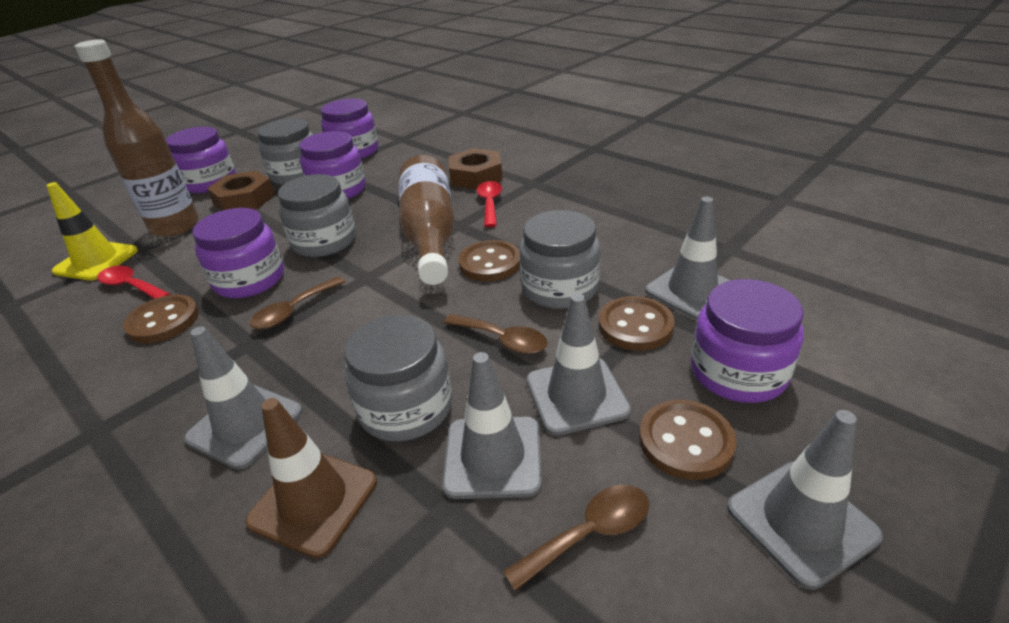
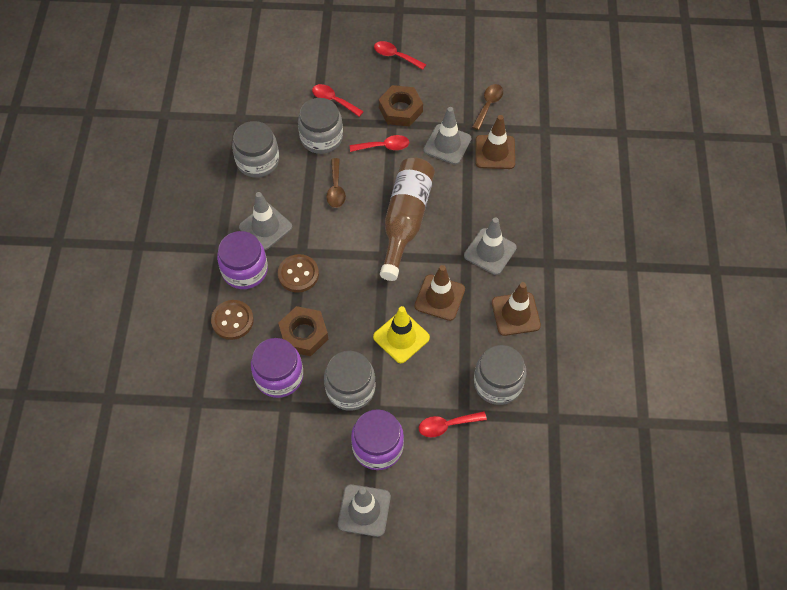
brown bottle: [75,39,199,237] [399,155,455,285] = 2 -> [380,157,435,281] = 1
brown button: [123,294,199,344] [458,240,520,281] [599,296,675,351] [639,400,736,480] = 4 -> [211,300,254,340] [278,254,319,293] = 2
brown spoon: [249,276,346,329] [444,314,548,354] [503,485,649,591] = 3 -> [326,158,346,208] [472,84,503,130] = 2
brown traffic cone: [245,398,377,558] = 1 -> [414,265,465,321] [475,115,515,169] [492,282,541,336] = 3
grey traffic cone: [184,327,303,470] [442,352,542,499] [527,293,631,436] [645,197,731,320] [727,410,883,590] = 5 -> [239,192,292,250] [338,484,391,537] [423,107,471,165] [464,217,517,275] = 4
purple jar: [166,127,236,193] [192,208,284,298] [299,131,366,199] [321,99,379,159] [691,279,804,403] = 5 -> [217,231,268,289] [251,338,303,398] [351,409,404,470] = 3
red spoon: [97,266,170,299] [477,181,502,227] = 2 -> [312,84,364,117] [350,135,409,152] [374,41,426,70] [419,411,487,438] = 4

